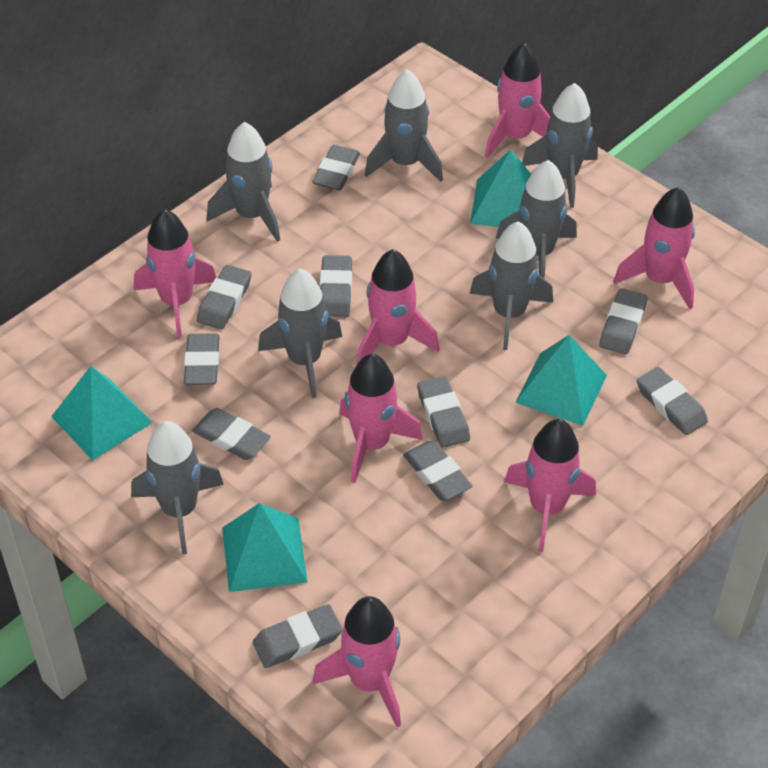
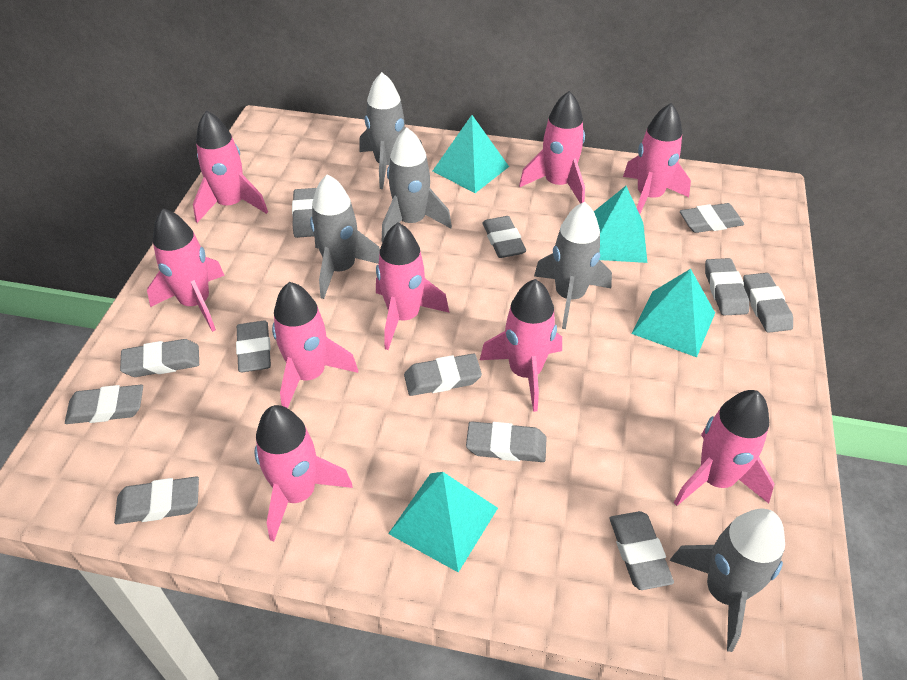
grey eraser: [184,334,220,385] [192,408,271,460] [197,265,251,329] [253,604,343,668] [312,145,360,191] [320,255,352,317] [403,440,472,501] [417,376,470,448] [599,288,648,354] [637,367,708,435] = 10 -> [65,385,143,424] [114,476,199,524] [120,339,199,377] [236,321,271,372] [292,188,317,238] [404,354,482,396] [466,421,547,462] [483,216,526,258] [610,511,674,590] [680,203,744,233] [705,258,749,315] [743,273,793,333] = 12
grey rocket: [131,421,224,554] [207,122,280,242] [258,269,342,398] [365,69,443,182] [470,221,553,350] [496,160,577,278] [522,83,598,208] = 7 -> [310,174,380,299] [359,72,422,189] [382,128,452,242] [534,202,612,329] [670,508,785,652] = 5
pink rocket: [134,209,216,338] [313,596,401,727] [339,354,423,483] [356,249,439,366] [485,43,550,158] [504,419,596,552] [613,187,695,309] = 7 -> [147,208,225,332] [193,110,268,223] [254,405,353,542] [272,282,358,408] [376,223,449,350] [480,279,562,412] [519,91,585,204] [623,103,691,214] [674,390,775,506] = 9

